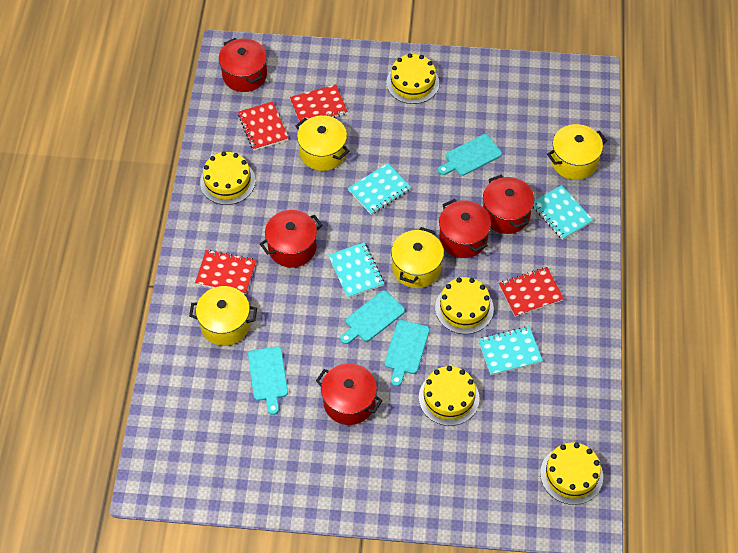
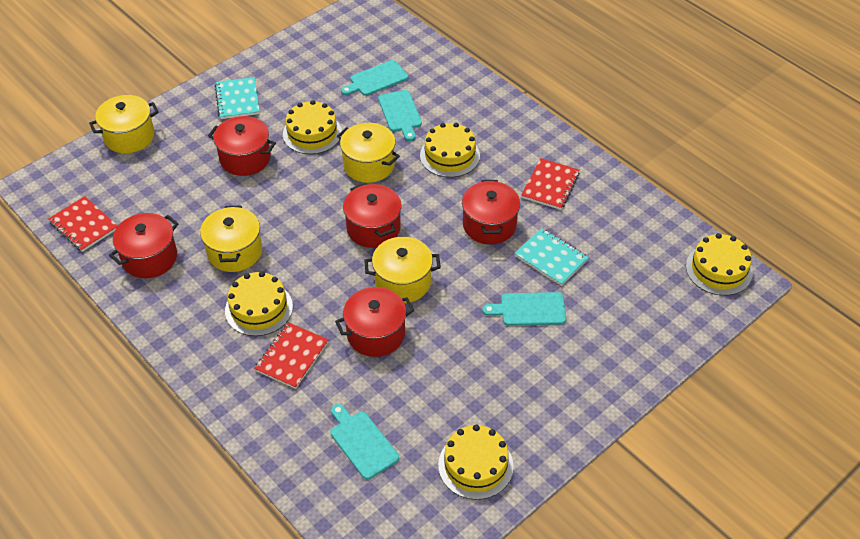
red notebook: [195,250,256,294] [238,101,289,150] [290,84,348,125] [499,267,564,317] = 4 -> [48,196,118,252] [254,322,329,389] [521,158,580,210] = 3
turquoise notebook: [328,242,384,298] [348,163,411,215] [478,326,543,375] [533,185,593,240] = 4 -> [215,77,260,119] [514,228,589,286] = 2

